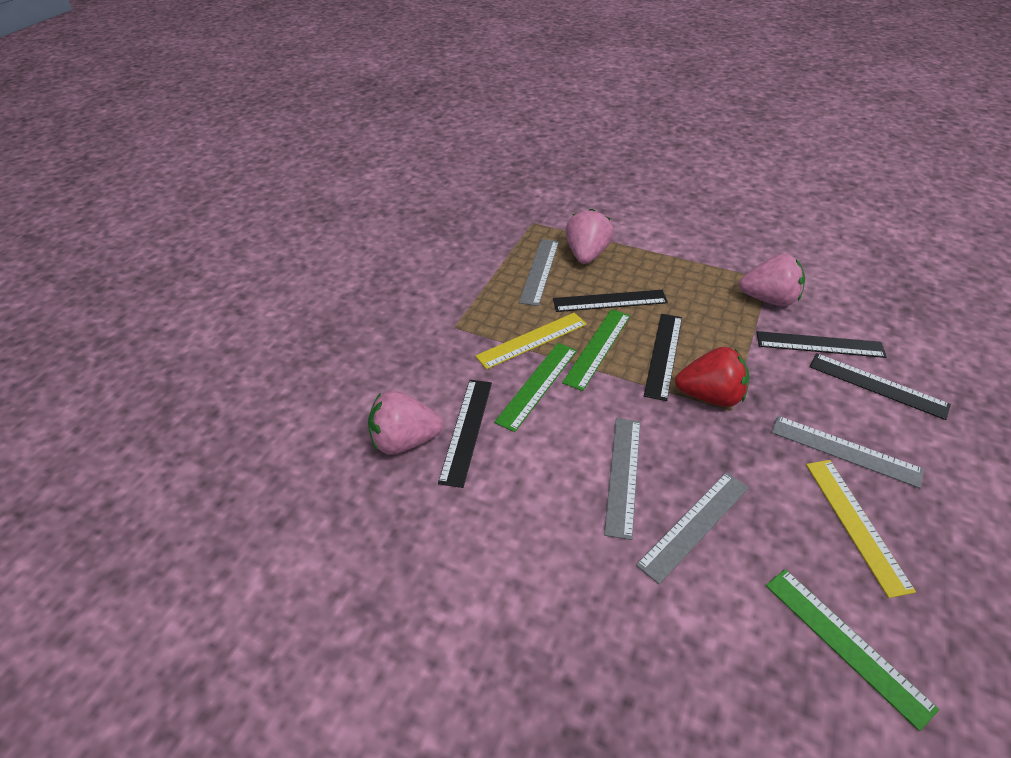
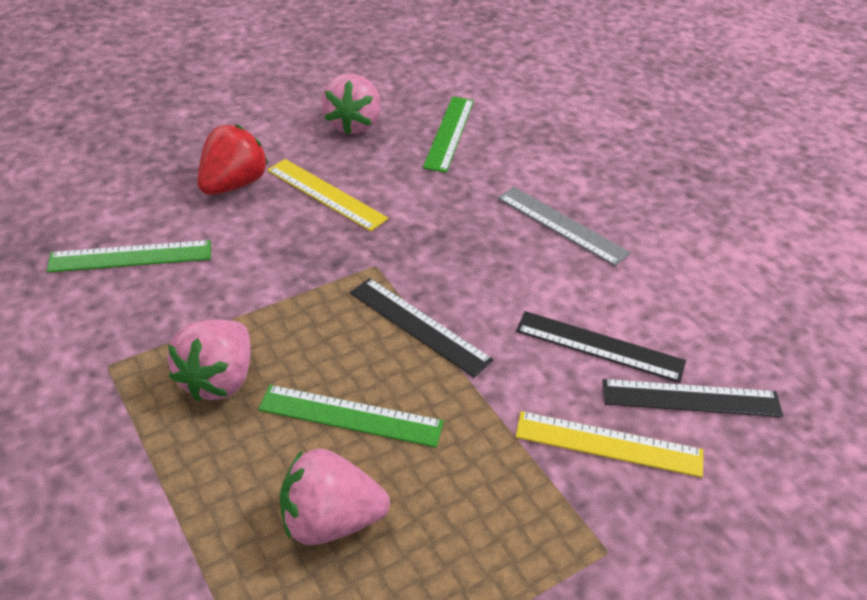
black ruler: [438,380,492,488] [553,290,668,312] [644,314,682,401] [756,331,887,358] [810,353,951,420] = 5 -> [350,278,493,377] [516,311,686,383] [602,379,783,417] = 3
grey ruler: [519,239,559,306] [604,418,640,540] [636,472,749,584] [771,416,924,488] = 4 -> [498,187,631,266] = 1

